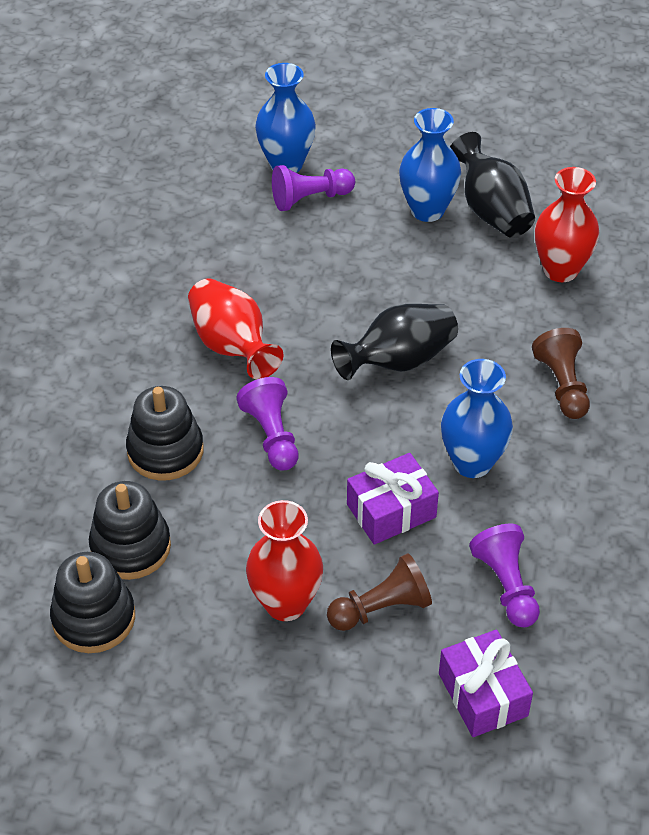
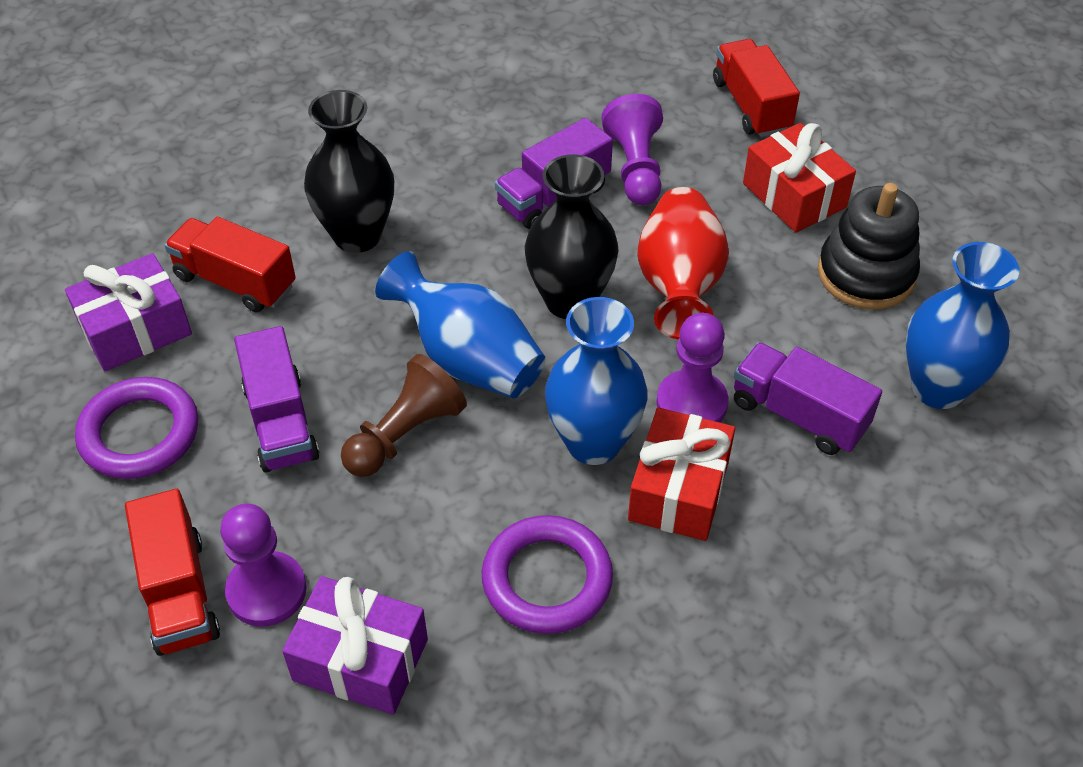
black stacking toy: [50,552,135,653] [89,481,171,580] [126,386,204,481] = 3 -> [818,183,920,309] = 1
brown pawn: [327,553,432,631] [532,328,590,419] = 2 -> [341,354,467,477] = 1
purple ring: none = 0 -> [75,377,198,479] [482,515,613,634] = 2
purple truck: none = 0 -> [234,326,319,473] [495,118,613,229] [734,342,882,455] = 3
red gift: none = 0 -> [628,408,735,541] [743,123,856,232] = 2
red truck: none = 0 -> [125,489,220,656] [164,217,296,313] [713,39,800,137] = 3
red vase: [188,278,283,379] [246,500,323,621] [535,167,599,282] = 3 -> [637,187,729,339] = 1

